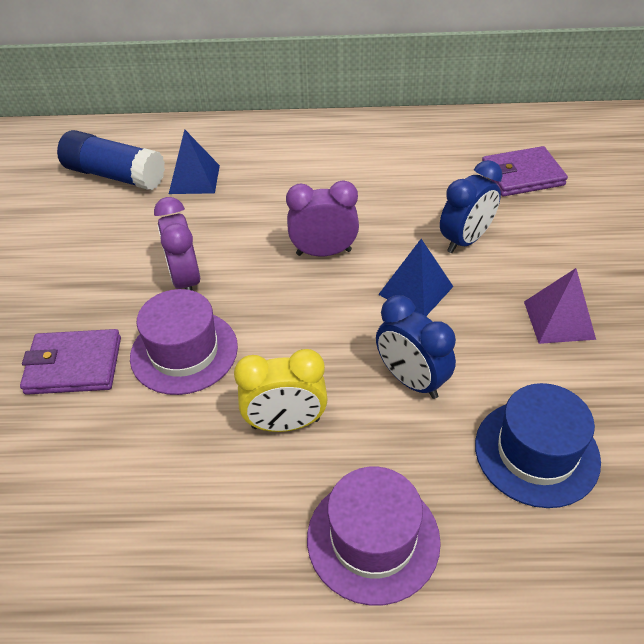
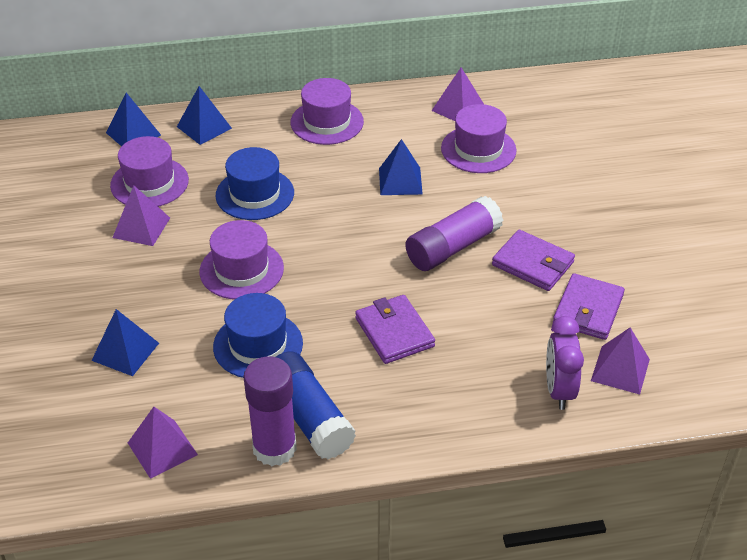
blue clock: [376,295,456,399] [440,160,503,253] = 2 -> none = 0
blue hat: [475,383,601,508] = 1 -> [213,293,303,378] [216,147,294,220] = 2
blue pyramid: [169,129,220,194] [378,239,454,316] = 2 -> [91,309,159,376] [106,93,161,147] [177,86,232,145] [379,139,423,195] = 4
purple clock: [154,197,200,291] [286,181,359,256] = 2 -> [546,316,584,410] = 1
purple glue stick: none = 0 -> [243,356,297,466] [405,196,503,271] = 2
purple hat: [130,289,238,395] [307,466,441,606] = 2 -> [110,136,189,207] [200,220,284,299] [291,78,364,145] [441,104,516,173] = 4
purple pyramid: [524,268,596,344] = 1 -> [113,185,170,246] [128,407,198,479] [431,67,484,121] [591,328,650,395] = 4
purple wallet: [20,329,121,395] [482,146,568,197] = 2 -> [355,295,435,364] [492,230,575,291] [553,273,625,340] = 3
yellow clock: [234,349,328,432] = 1 -> none = 0

